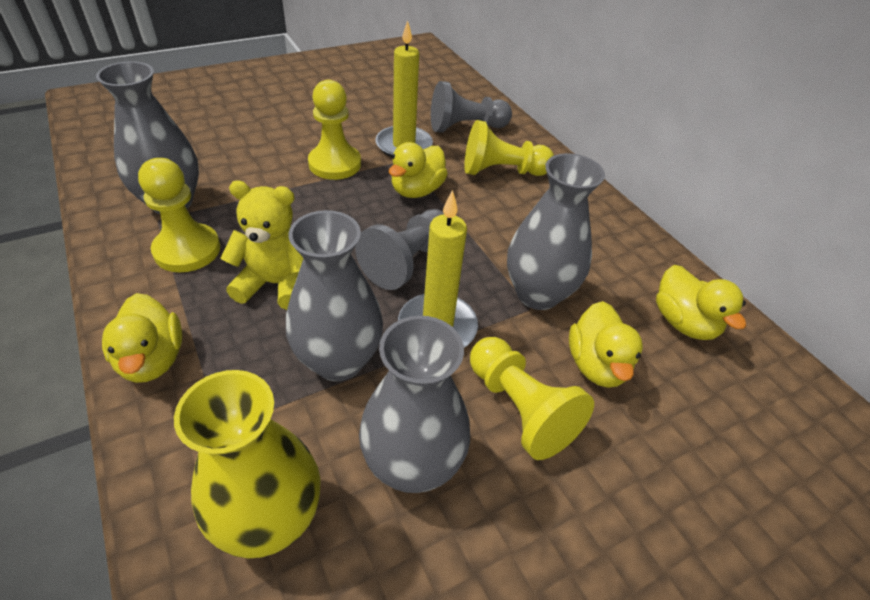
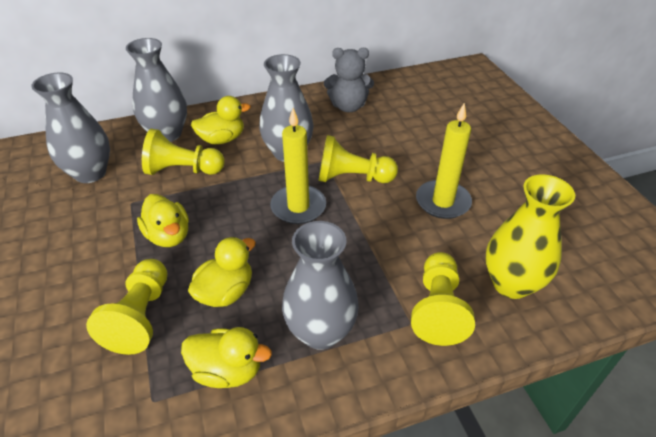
grey pawn: [355,209,444,290] [431,81,512,133] = 2 -> none = 0
grey teddy bear: none = 0 -> [324,48,374,112] = 1
yellow teddy bear: [221,181,304,310] = 1 -> none = 0

